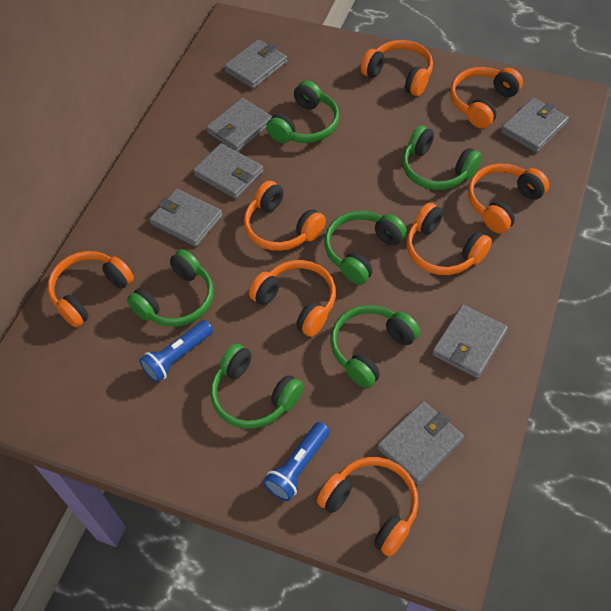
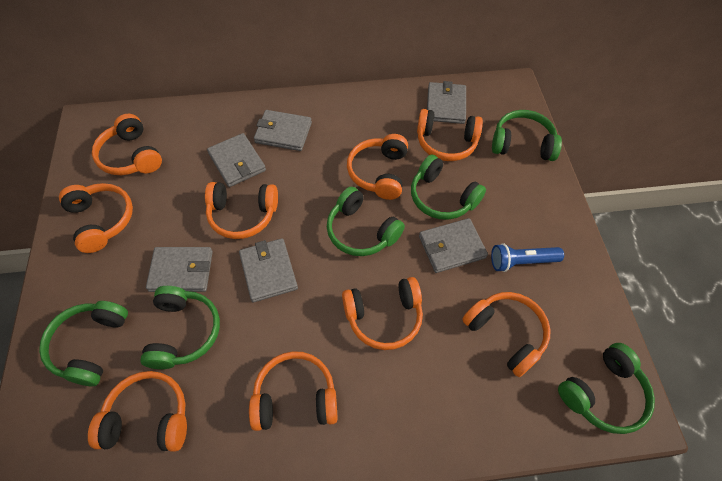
blue flashlight: [139,320,213,383] [263,422,330,501] = 2 -> [491,243,564,272] = 1
grey wallet: [149,189,223,247] [193,143,264,199] [206,98,272,152] [224,39,287,89] [377,401,464,485] [432,305,508,378] [501,98,569,153] = 7 -> [146,247,213,292] [207,133,266,187] [239,238,298,302] [254,110,312,151] [419,218,488,273] [427,81,466,124] = 6
orange headphones: [47,251,134,327] [244,181,326,251] [249,260,336,337] [317,457,419,557] [361,40,433,96] [407,203,492,275] [450,67,523,129] [468,163,549,234] = 8 -> [59,183,133,253] [88,371,187,452] [92,114,162,175] [205,182,278,239] [249,351,338,431] [342,277,423,350] [347,134,408,200] [417,109,483,161] [462,292,551,377] = 9

